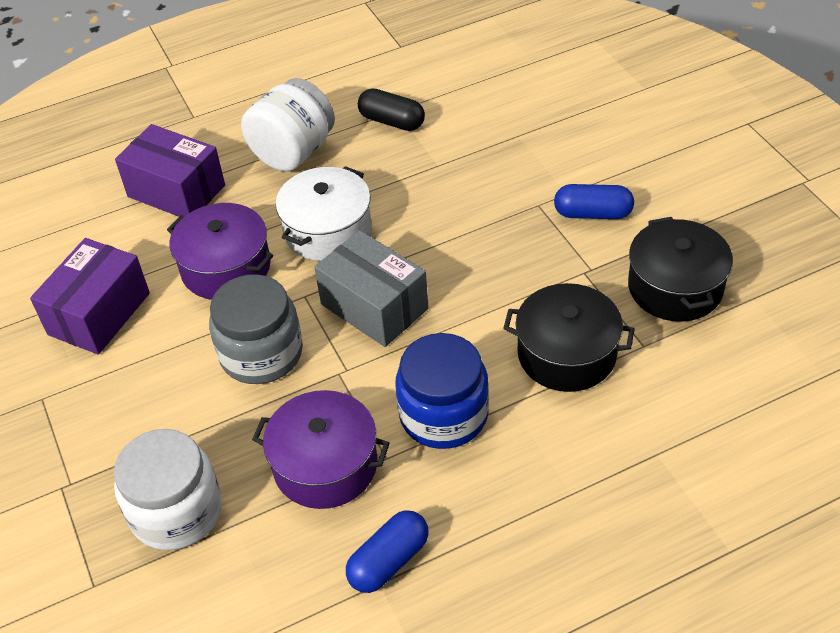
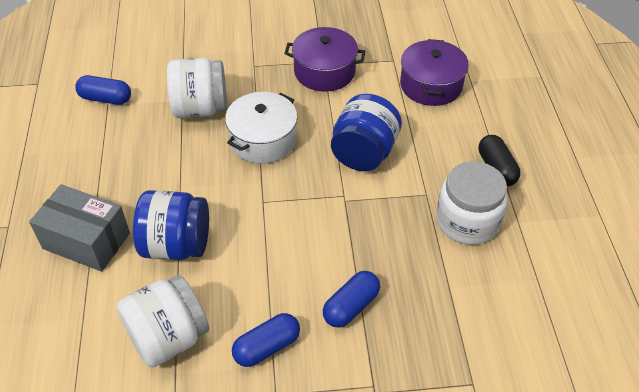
black pot: [503,283,635,392] [628,217,733,322] = 2 -> none = 0
blue capsule: [346,510,429,593] [554,184,634,219] = 2 -> [75,75,131,105] [232,313,300,367] [323,271,380,328] = 3
blue jar: [396,333,489,449] = 1 -> [133,190,209,260] [331,94,402,171] = 2
grey jar: [209,274,303,384] = 1 -> none = 0
purple box: [30,238,150,355] [115,124,225,217] = 2 -> none = 0
white jar: [114,429,222,550] [241,78,335,171] = 2 -> [117,275,209,368] [167,58,227,118] [436,161,508,245] = 3

